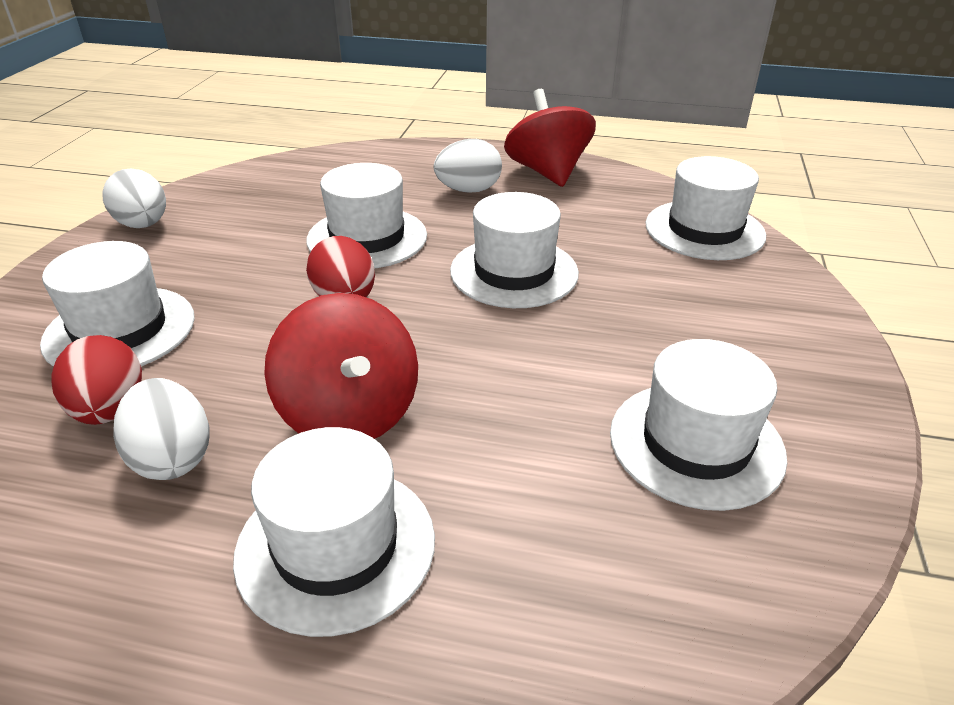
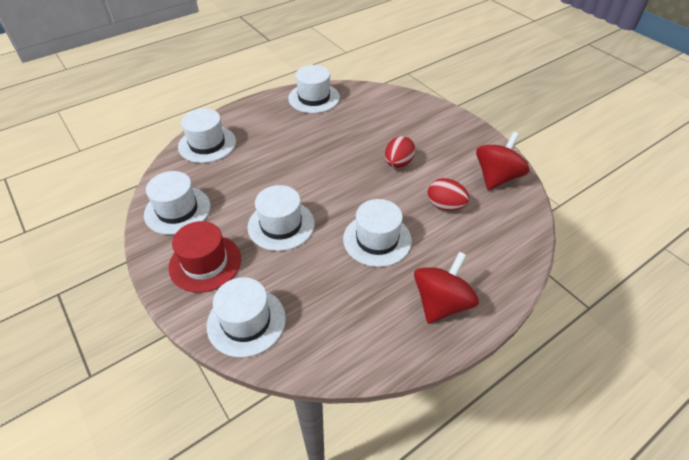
red hat: none = 0 -> [168,221,241,293] = 1
white egg: [102,169,166,228] [113,378,209,480] [434,139,502,193] = 3 -> none = 0

